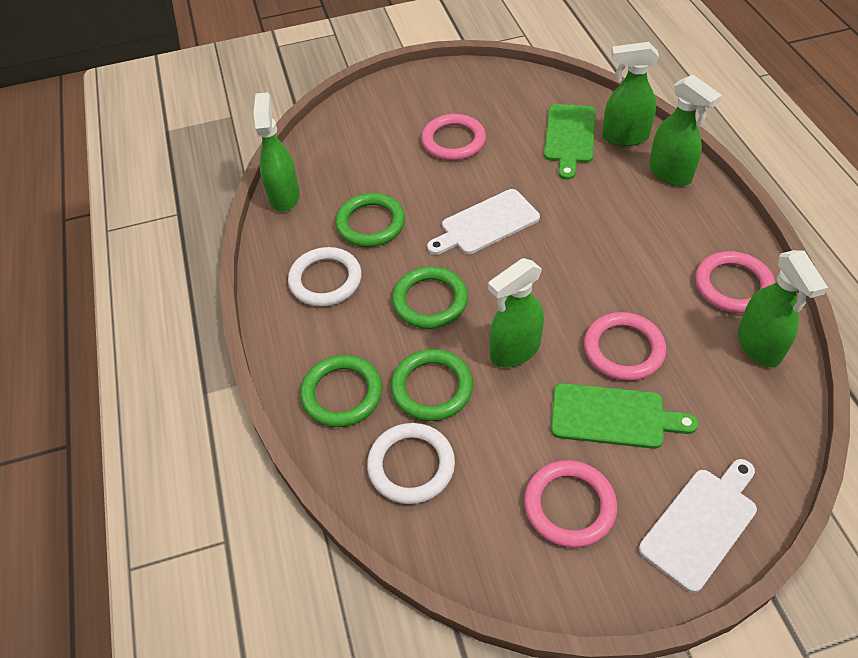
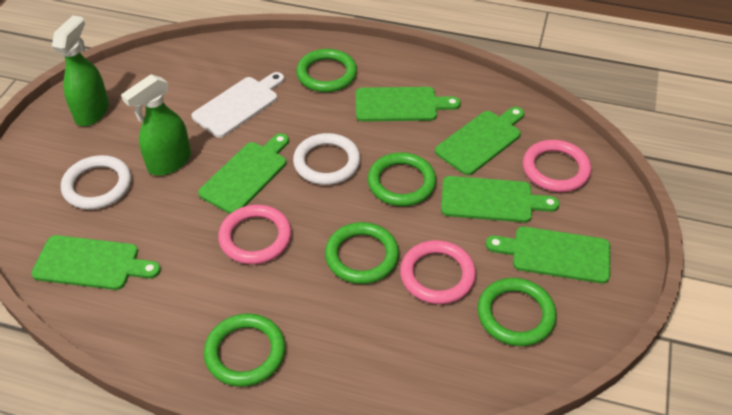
green cutting board: [544,104,595,180] [551,383,698,449] = 2 -> [31,235,161,290] [198,133,289,214] [356,87,461,122] [435,107,524,175] [441,176,560,223] [486,226,610,283] = 6
green ring: [300,355,382,427] [335,193,405,247] [391,349,473,421] [392,266,468,329] = 4 -> [204,313,285,387] [296,49,357,92] [325,222,399,284] [367,152,436,206] [477,278,557,346] = 5
green spray bottle: [254,92,300,212] [488,258,544,368] [602,42,659,146] [649,75,722,186] [737,250,828,367] = 5 -> [52,15,109,126] [121,74,191,176] = 2
pink ring: [421,114,486,161] [524,460,617,548] [584,312,666,381] [695,251,775,313] = 4 -> [218,205,291,264] [400,240,476,304] [523,140,591,192] = 3
white cutting board: [427,189,540,255] [639,459,757,593] = 2 -> [192,72,284,138] = 1

